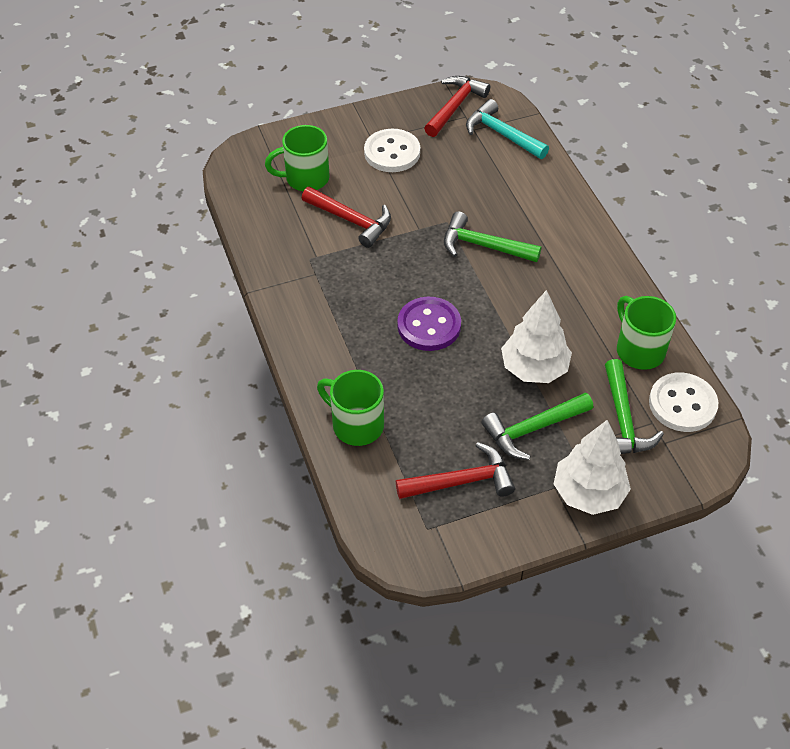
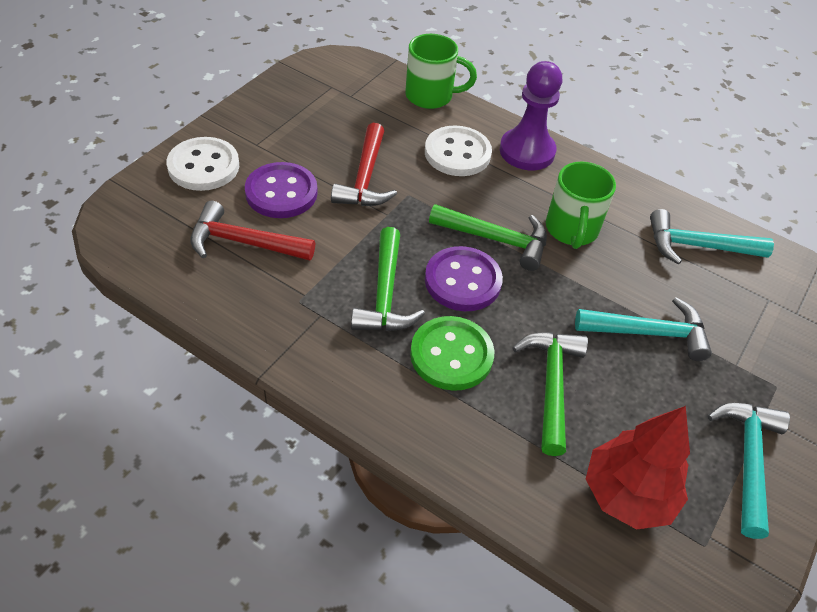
green button: none = 0 -> [410,316,494,391] = 1
green mug: [265,125,330,191] [317,370,384,446] [617,296,676,370] = 3 -> [405,34,477,109] [546,162,616,249] = 2
purple button: [397,297,461,351] = 1 -> [245,162,318,218] [425,246,503,311] = 2
purple pawn: none = 0 -> [500,61,562,170] = 1
red hammer: [302,187,391,248] [396,442,515,499] [424,76,490,137] = 3 -> [190,201,315,261] [331,123,397,206] = 2
red tree: none = 0 -> [586,406,690,530] = 1
turquoise hammer: [466,99,549,159] = 1 -> [575,297,712,361] [650,209,774,265] [708,403,790,539] = 3
white tree: [501,290,572,383] [554,420,631,515] = 2 -> none = 0

